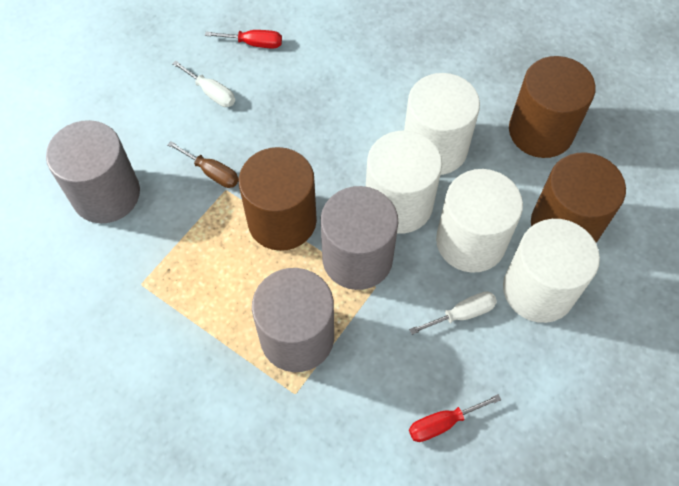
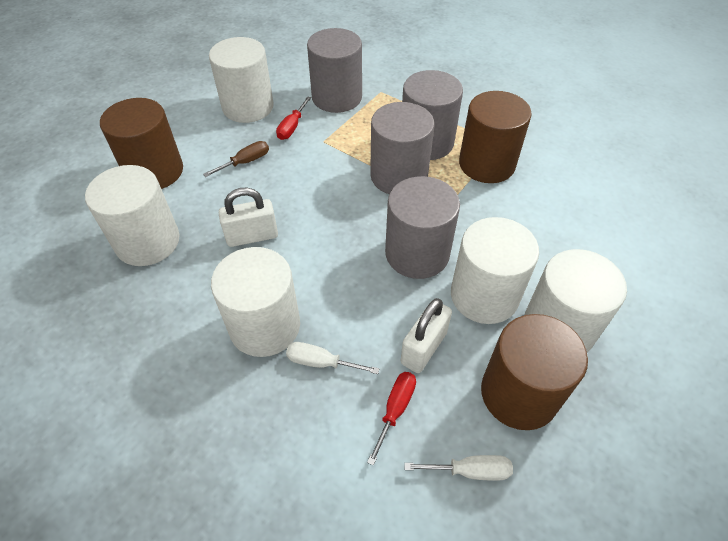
grey cylinder: [46,120,140,223] [252,268,334,372] [321,186,398,290] = 3 -> [307,28,362,113] [370,102,435,194] [385,176,460,279] [402,70,463,160] = 4
white cylinder: [366,131,442,234] [404,73,480,175] [436,169,523,273] [503,219,600,323] = 4 -> [85,165,179,266] [209,37,274,123] [211,247,300,357] [451,217,539,324] [524,249,627,352] = 5
white padlock: none = 0 -> [219,188,278,247] [401,298,452,373] = 2

